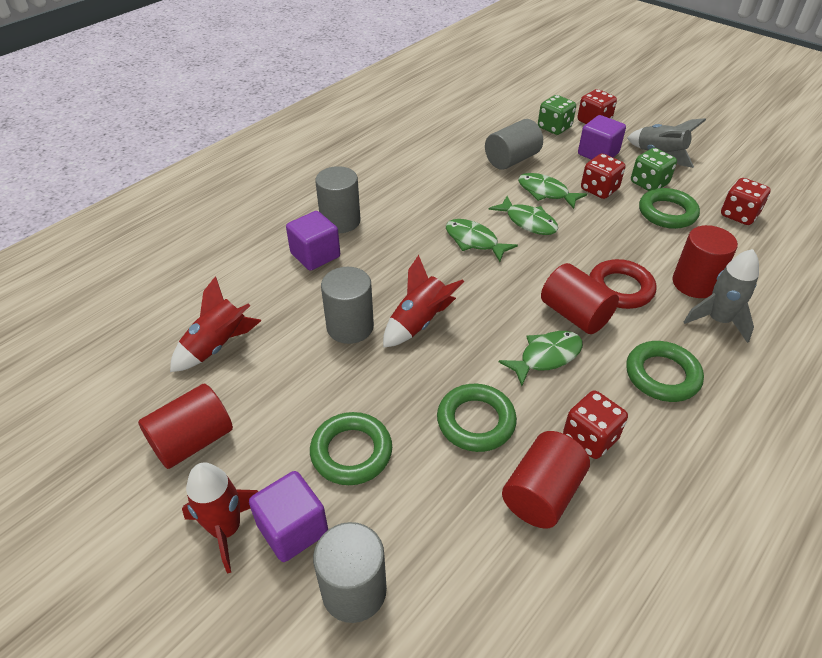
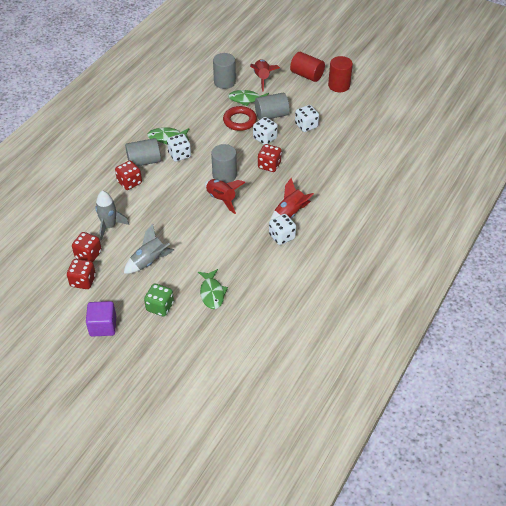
green dice: [538,95,576,135] [631,148,677,191] = 2 -> [144,284,174,316] = 1
green fish: [446,219,518,262] [489,196,558,235] [499,331,583,386] [518,173,587,209] = 4 -> [147,127,189,144] [198,269,228,309] [228,90,269,106] = 3
green ring: [310,412,392,485] [437,384,517,452] [626,341,704,402] [639,188,700,229] = 4 -> none = 0
purple cube: [249,471,328,562] [286,211,340,271] [578,115,626,160] = 3 -> [86,301,116,337] = 1
red cylinder: [138,384,233,469] [502,431,590,529] [541,263,619,334] [672,225,738,298] = 4 -> [290,52,325,82] [328,56,353,92] = 2
white dice: none = 0 -> [167,134,191,162] [253,117,278,145] [269,214,296,245] [295,105,319,132] = 4

